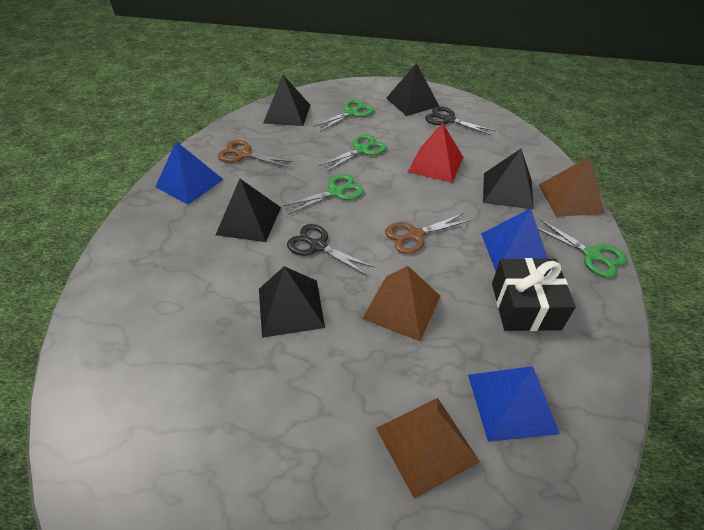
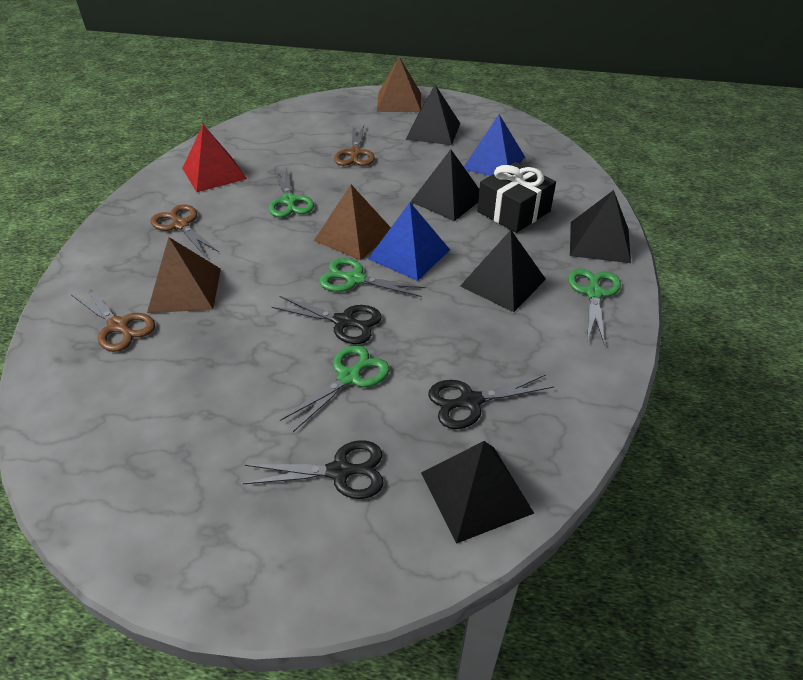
black scissors: [287,224,375,276] [425,106,495,135] = 2 -> [243,440,384,499] [272,296,382,344] [428,374,554,429] = 3
blue pyramid: [155,141,224,205] [468,366,560,442] [481,208,548,271] = 3 -> [368,202,450,281] [464,114,525,176] = 2
brown scissors: [218,140,293,167] [385,213,471,254] = 2 -> [71,287,155,352] [151,204,219,256] [334,126,375,166] = 3

